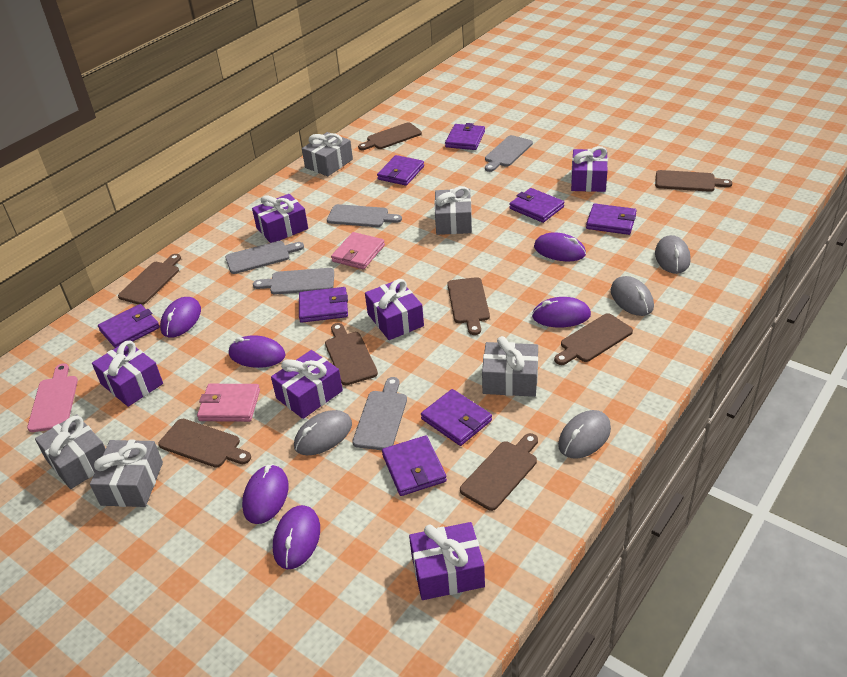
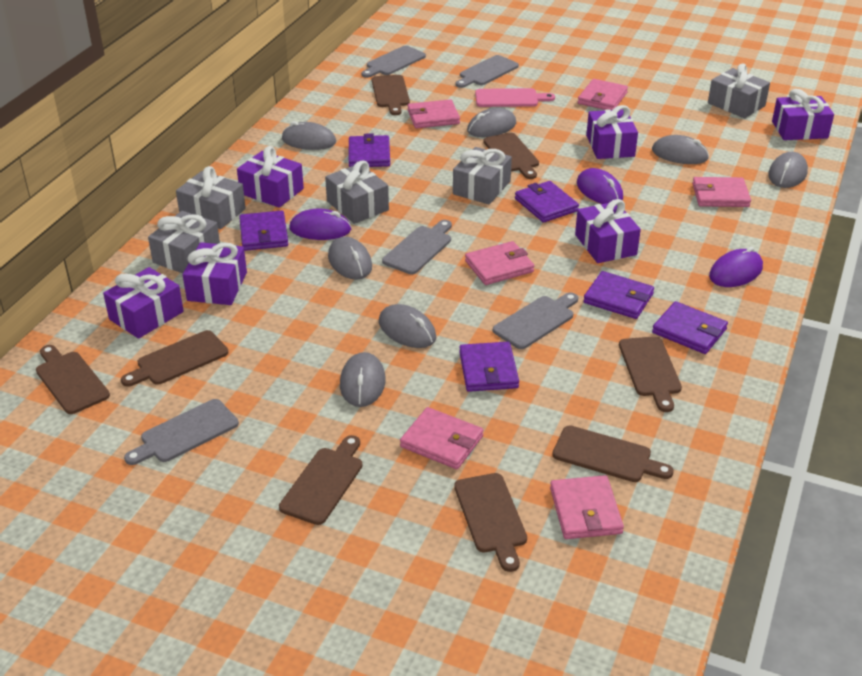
grey mouse: [294,410,352,455] [558,410,611,459] [611,276,654,316] [655,235,691,274] = 4 -> [282,121,336,150] [328,236,372,280] [340,352,386,407] [379,304,436,348] [467,108,516,137] [652,135,709,164] [768,152,808,188] = 7
pink wallet: [197,384,260,422] [331,232,385,269] = 2 -> [400,407,484,469] [407,99,460,129] [465,241,534,285] [550,475,624,539] [578,79,628,110] [692,177,751,207] = 6
purple mouse: [160,297,201,338] [229,335,286,368] [242,464,289,524] [273,505,320,569] [532,297,591,327] [534,232,586,261] = 6 -> [289,209,351,240] [577,168,623,204] [709,247,763,287] = 3
purple wallet: [98,304,160,348] [299,287,348,323] [377,155,424,186] [382,435,447,496] [421,389,492,446] [445,123,485,150] [509,188,564,223] [586,203,637,235] = 8 -> [239,210,288,251] [349,133,390,167] [459,342,519,392] [515,181,579,223] [583,271,654,319] [652,301,728,354] = 6

